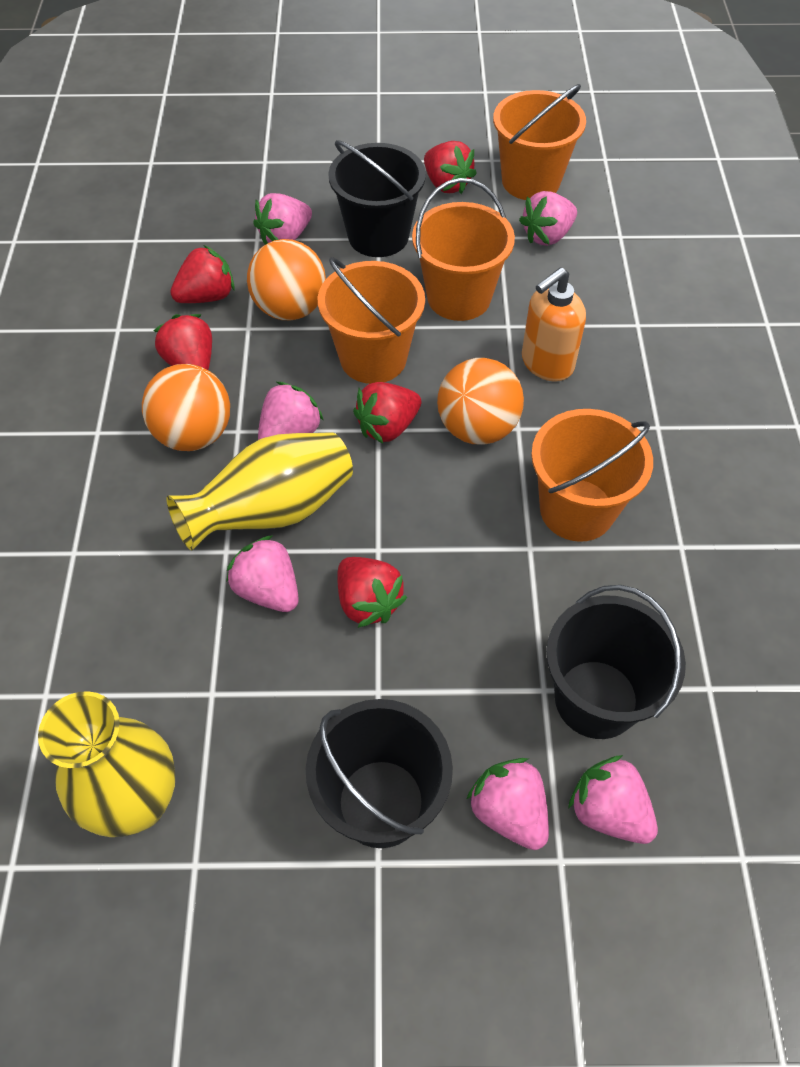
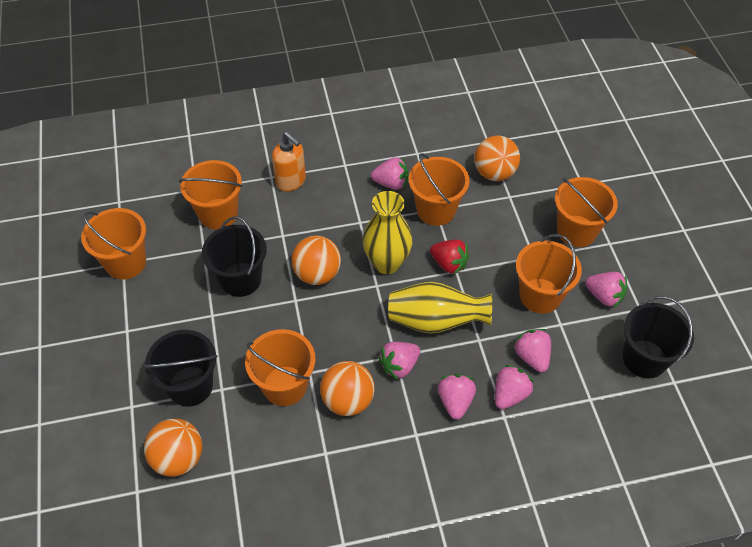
orange ball: [142,364,230,451] [247,239,326,320] [437,358,524,445] = 3 -> [144,419,203,477] [291,235,341,285] [320,361,375,416] [474,136,520,181] = 4
orange bucket: [318,257,425,384] [412,178,515,321] [493,84,586,200] [531,409,653,542] = 4 -> [81,208,146,279] [179,160,243,229] [245,329,316,406] [409,153,470,226] [516,234,582,314] [555,177,618,247] = 6
red strawberry: [154,314,212,370] [170,245,235,303] [337,557,407,628] [353,382,421,444] [424,141,477,194] = 5 -> [430,240,470,274] = 1

